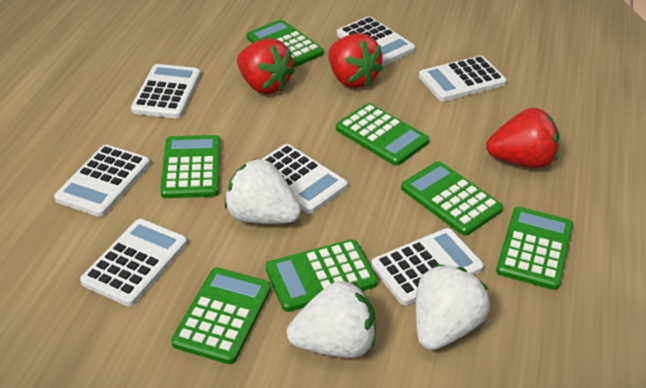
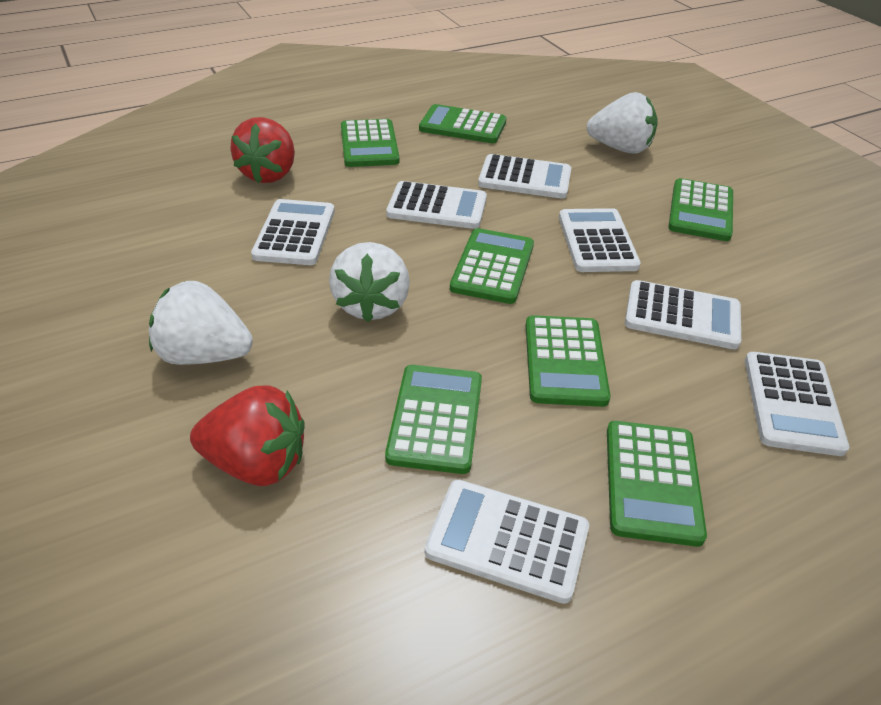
red strawberry: [237,38,295,94] [328,33,383,88] [486,108,559,168] = 3 -> [190,386,305,486] [230,117,295,183] = 2

